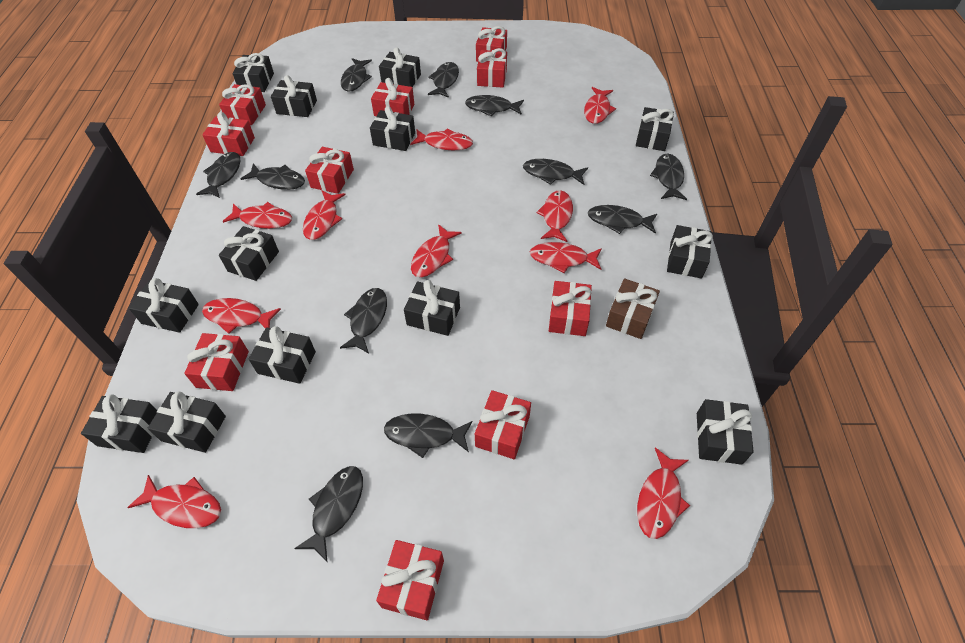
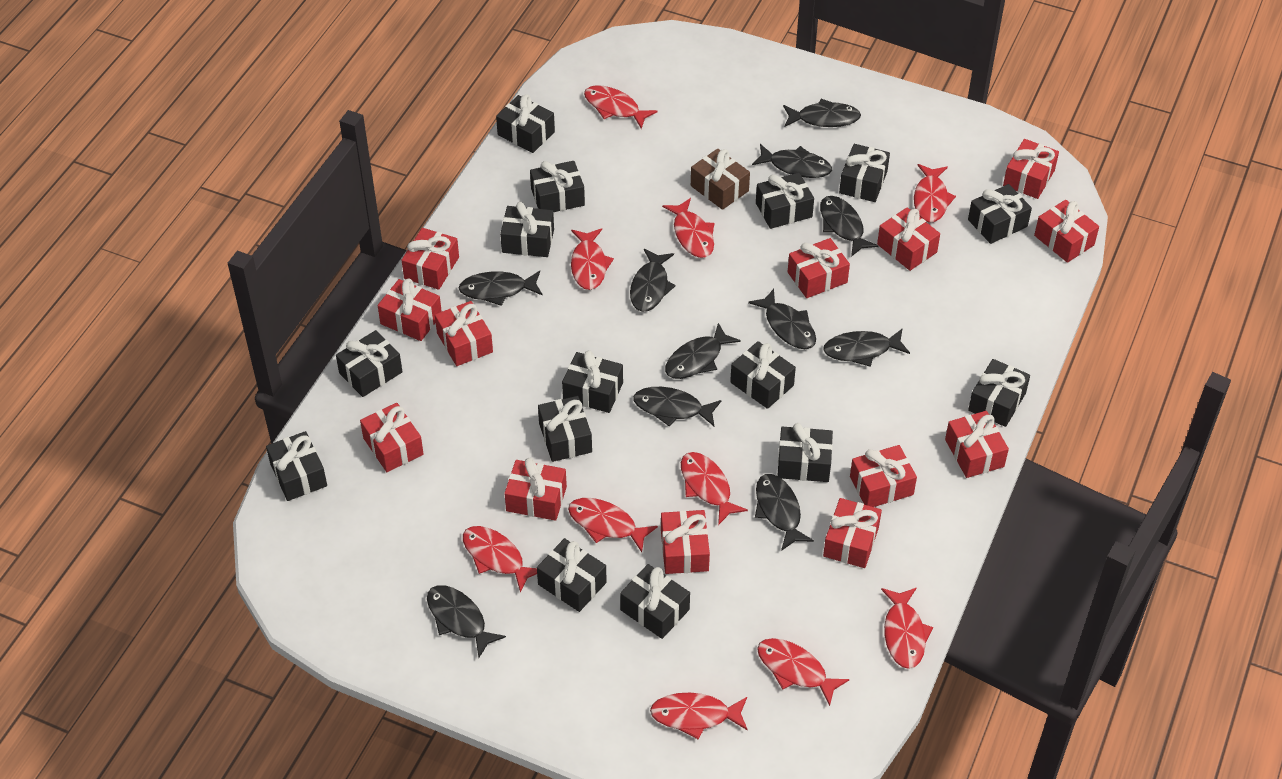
black gift: [81,394,157,453] [129,278,199,333] [148,392,226,453] [219,226,279,281] [232,53,274,92] [249,326,316,384] [271,75,317,117] [370,106,415,151] [379,47,421,87] [404,280,460,336] [636,107,674,151] [667,225,713,279] [697,399,754,465] = 13 -> [266,431,327,501] [336,330,402,397] [496,94,555,153] [500,202,554,257] [530,161,585,212] [537,538,607,612] [538,396,592,462] [562,350,623,413] [620,564,690,639] [730,341,796,409] [756,173,814,229] [777,423,833,482] [839,144,890,202] [968,184,1032,244] [968,359,1030,427] = 15
red gift: [184,333,249,391] [202,112,255,156] [219,84,266,125] [305,147,354,194] [371,78,414,116] [376,540,444,620] [475,390,531,460] [476,26,507,62] [477,48,507,88] [549,281,592,336] = 10 -> [360,403,424,472] [378,279,442,341] [401,228,459,290] [435,301,493,366] [504,458,567,521] [661,510,710,574] [788,238,850,298] [823,498,882,568] [850,445,917,507] [877,207,940,271] [945,411,1009,478] [1003,139,1059,199] [1034,200,1099,263] = 13

